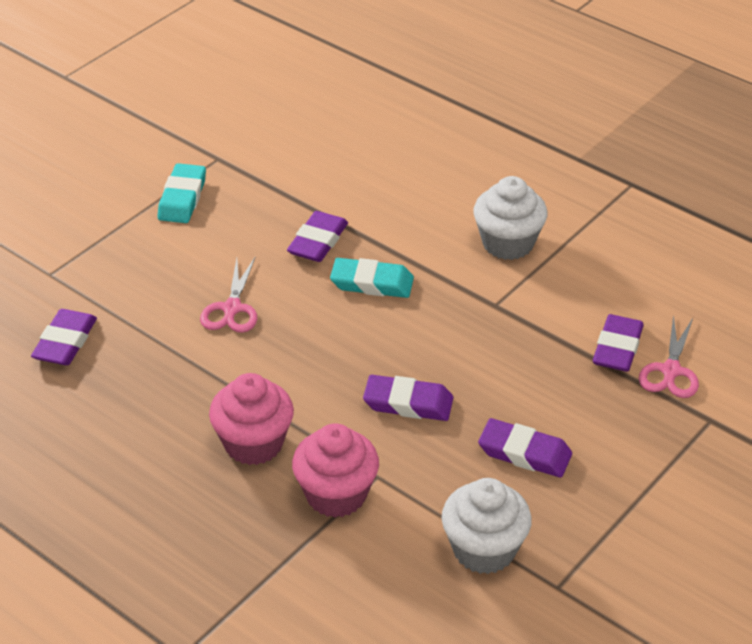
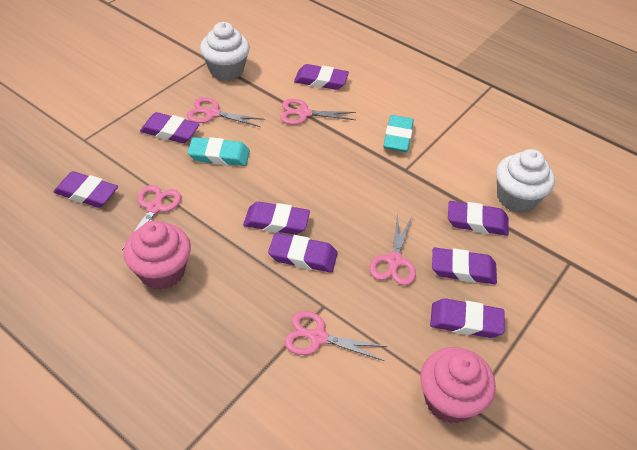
pink scissors: [200,258,257,333] [639,315,699,398] = 2 -> [122,185,181,250] [187,97,265,127] [280,99,356,125] [284,311,388,361] [370,213,416,285] = 5
purple eraser: [31,309,97,365] [287,211,348,262] [363,375,453,421] [478,418,572,478] [593,314,644,372] = 5 -> [53,171,118,208] [140,112,200,143] [243,202,310,235] [268,233,337,273] [294,64,349,90] [430,298,504,338] [432,247,497,284] [448,201,509,236] = 8

